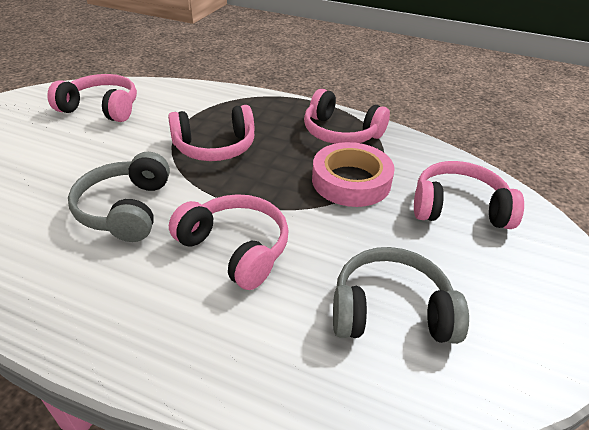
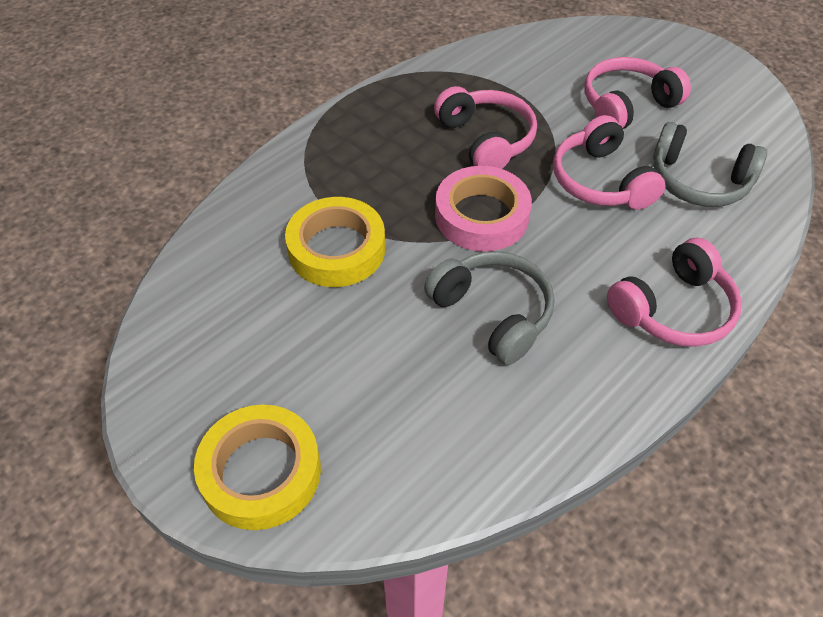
pink headphones: [47,74,137,122] [168,105,254,161] [169,194,289,290] [304,89,390,144] [414,161,524,229] = 5 -> [434,86,537,169] [553,115,666,210] [584,57,691,129] [607,238,742,347] = 4
yellow tape: none = 0 -> [194,405,321,530] [285,197,385,287] = 2

